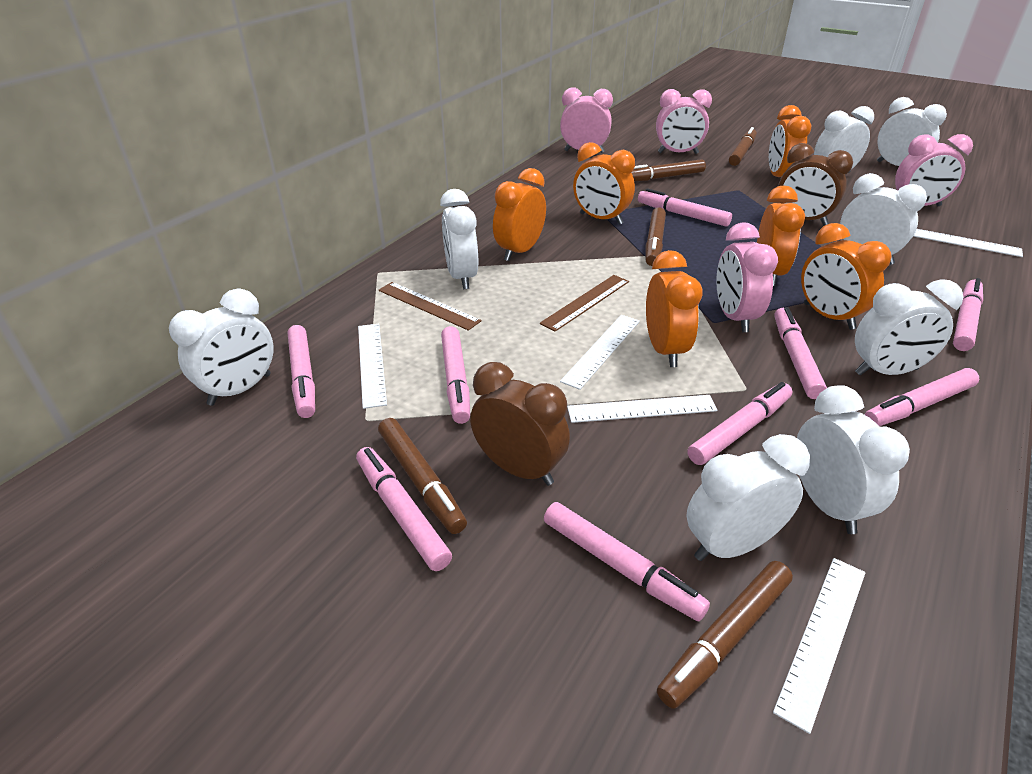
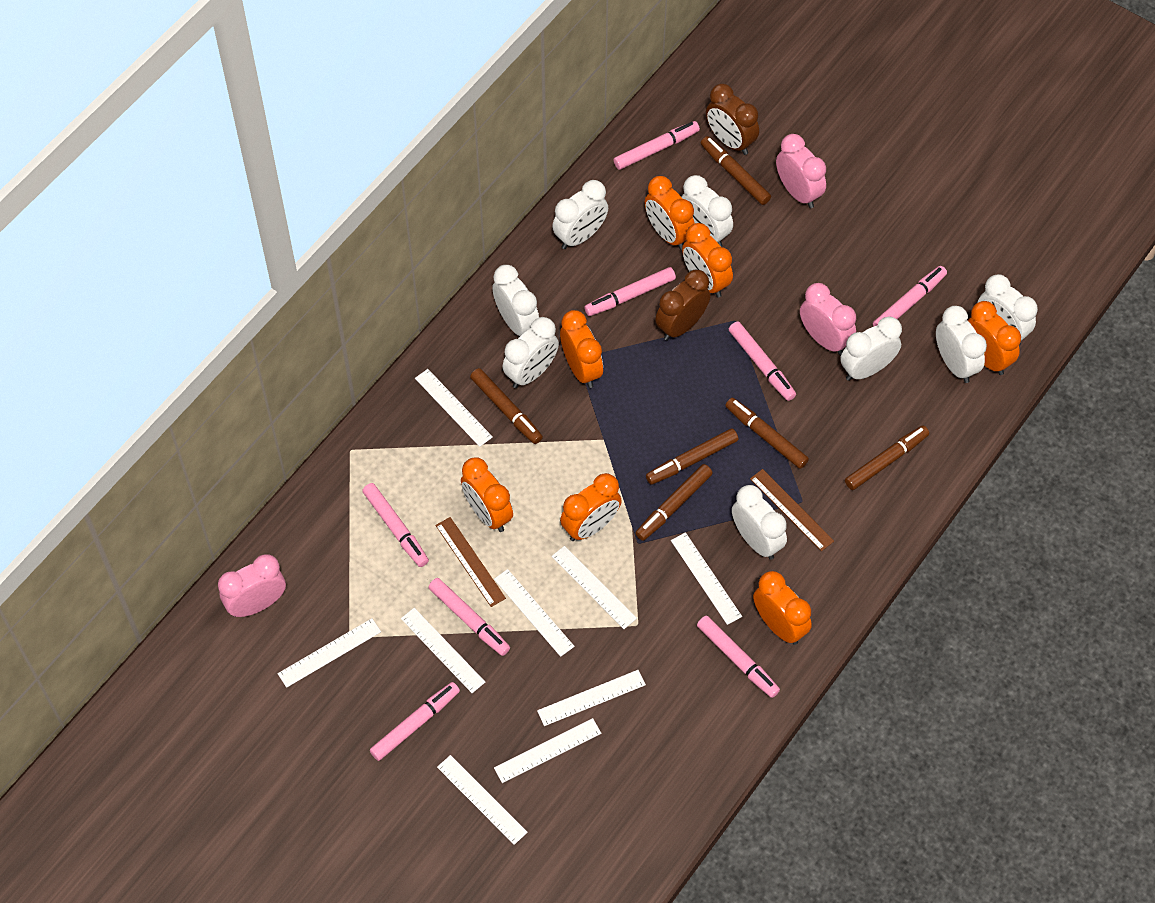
brown marker: [378,418,467,534] [632,159,706,181] [645,207,666,266] [657,561,793,709] [729,127,757,166] = 5 -> [470,368,543,444] [636,464,712,541] [646,428,738,485] [701,136,771,205] [725,398,809,469] [845,425,929,490] = 6
orange clock: [493,168,546,261] [573,142,635,225] [646,250,703,367] [757,186,805,286] [769,105,812,177] [801,223,892,330] = 6 -> [461,457,513,532] [560,310,603,388] [560,473,622,541] [645,176,695,250] [682,223,733,298] [753,571,812,645] [968,301,1021,375] = 7
pink clock: [560,88,613,153] [656,89,712,154] [716,222,778,332] [895,134,973,206] = 4 -> [218,554,286,617] [776,134,826,208] [800,283,856,355] = 3
pink marker: [288,325,315,418] [356,447,452,571] [441,326,470,424] [544,502,710,621] [638,188,732,227] [687,382,792,465] [774,307,827,399] [864,368,979,426] [953,278,983,351] = 9 -> [362,483,429,567] [370,682,460,761] [428,578,510,656] [584,267,676,316] [613,121,700,170] [697,616,780,698] [729,321,796,401] [873,266,947,326] = 8
white ruler: [358,324,387,409] [560,315,640,390] [567,395,718,423] [773,558,865,734] [913,229,1023,257] = 5 -> [278,618,381,688] [401,608,485,693] [415,369,493,447] [437,755,528,845] [494,569,575,657] [494,718,601,783] [537,670,646,726] [551,546,637,629] [671,532,742,625] = 9

